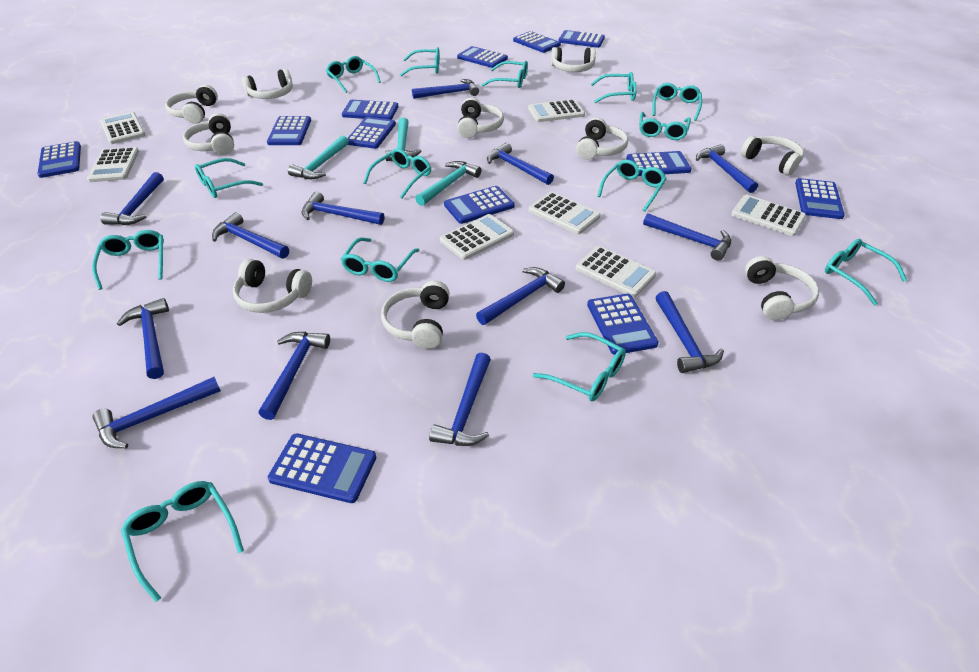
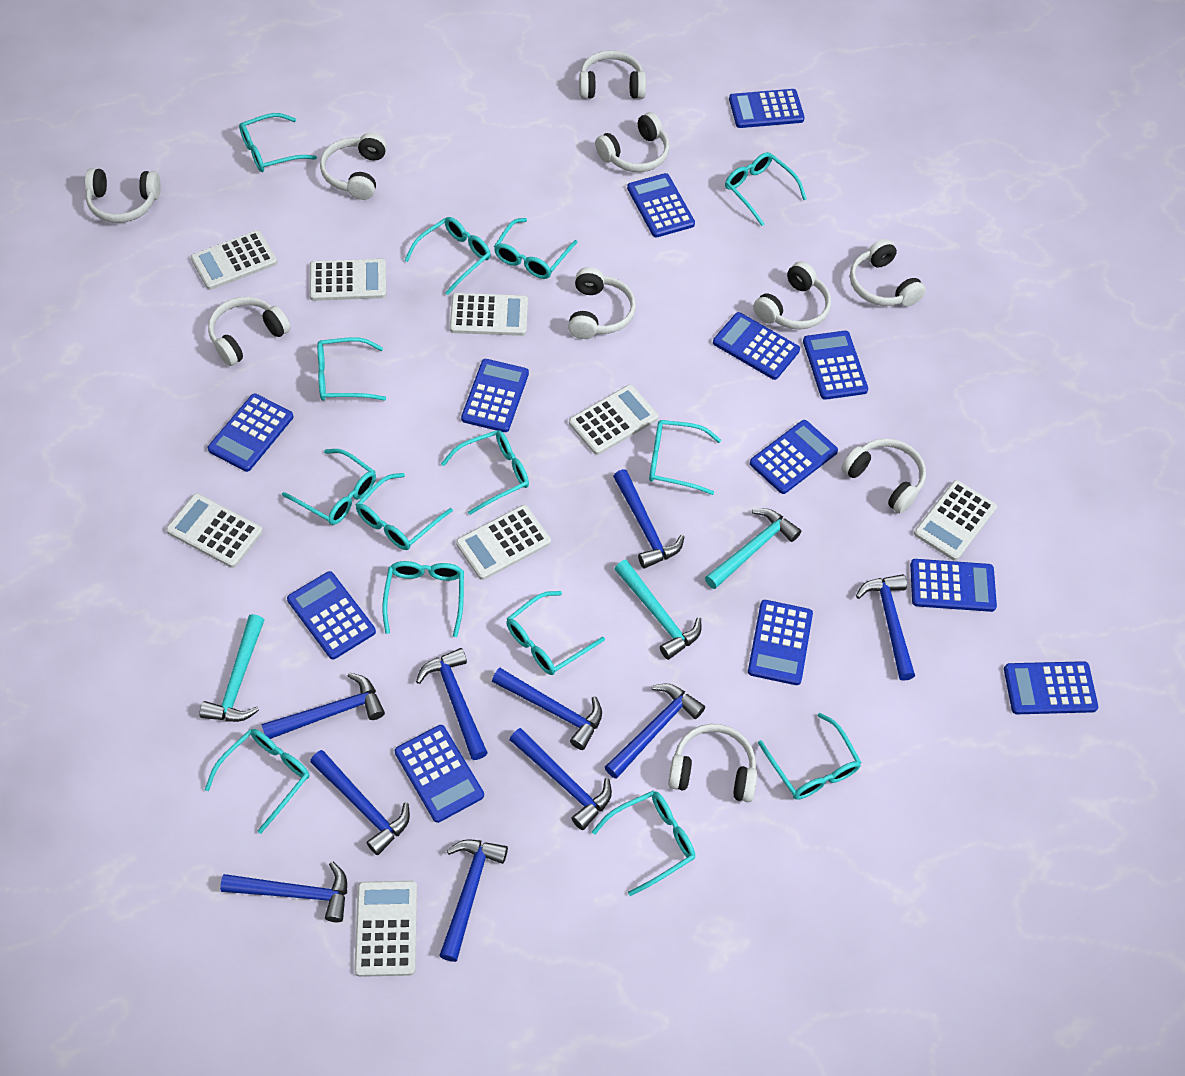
blue hammer: [93,377,221,448] [101,172,164,225] [117,298,169,379] [212,212,289,258] [259,332,330,420] [301,192,384,225] [412,79,479,99] [429,353,491,446] [476,267,565,325] [487,143,554,185] [643,213,731,261] [655,291,724,373] [696,144,758,193] = 13 -> [220,862,347,922] [261,673,385,739] [310,750,410,855] [416,648,488,760] [439,839,508,962] [492,668,602,750] [509,728,612,830] [605,684,705,779] [613,469,684,569] [856,574,915,681] = 10
white calculator: [87,147,139,182] [100,112,145,144] [440,214,514,260] [528,99,585,122] [529,192,601,234] [576,246,656,297] [731,195,806,236] = 7 -> [166,493,263,568] [191,230,277,290] [310,259,386,301] [354,881,417,977] [450,293,528,336] [456,505,551,580] [569,385,659,455] [914,480,997,561] = 8

